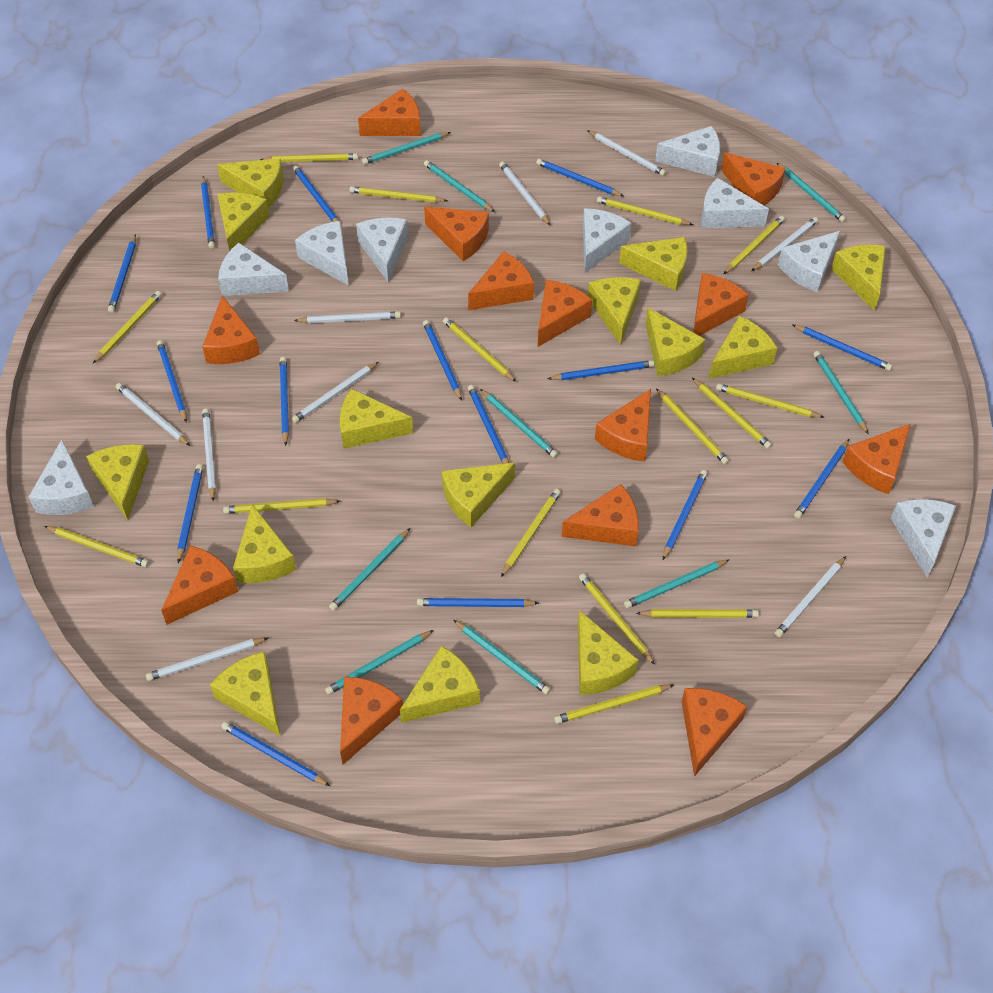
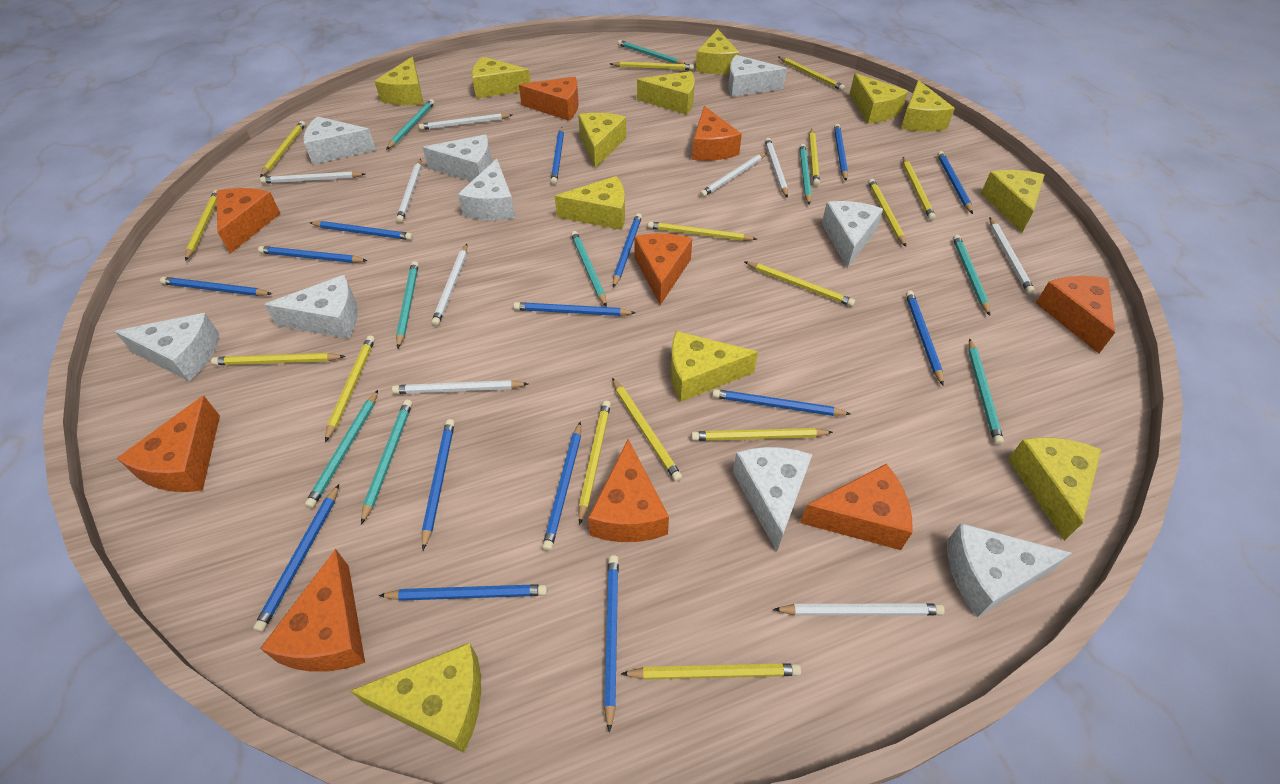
orange cheese: [161,545,238,625] [202,296,260,364] [340,677,403,764] [358,89,421,136] [424,206,489,261] [468,251,534,310] [538,280,592,347] [562,484,639,546] [595,389,651,462] [681,688,747,777] [693,273,749,336] [721,153,786,205] [843,424,911,494] = 13 -> [117,396,220,492] [216,188,281,254] [260,549,365,672] [519,77,579,121] [588,439,669,542] [634,233,692,305] [692,106,742,161] [800,464,913,550] [1036,276,1115,354] = 9
yellow cheese: [86,444,149,520] [210,651,280,736] [217,159,284,208] [217,193,269,251] [233,504,296,583] [340,388,413,449] [400,646,480,723] [442,463,515,527] [578,610,639,695] [588,277,641,345] [619,237,687,291] [645,308,705,376] [709,316,777,379] [831,245,885,311] = 14 -> [350,642,481,753] [375,57,424,105] [472,56,530,99] [555,176,625,230] [578,113,626,168] [637,71,695,115] [671,331,758,402] [695,29,740,74] [850,73,908,124] [901,80,955,132] [981,170,1044,233] [1008,437,1101,541] = 12

